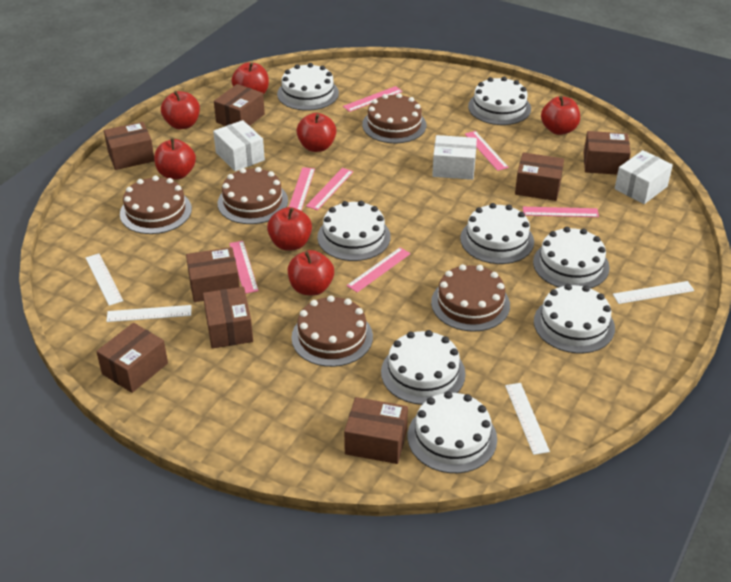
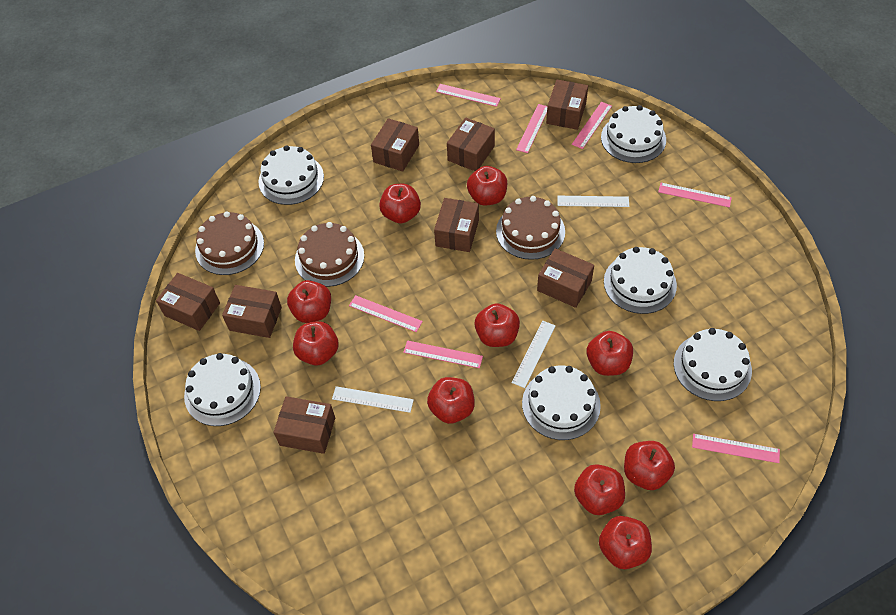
brown cake: [120,176,192,234] [218,167,288,224] [291,295,373,367] [362,93,426,143] [431,264,510,332] = 5 -> [195,211,264,275] [295,222,364,287] [496,196,565,260] = 3
red apple: [154,138,196,179] [161,91,200,129] [232,62,269,94] [267,207,312,251] [288,250,334,296] [297,113,337,152] [541,96,580,135] = 7 -> [287,280,331,323] [293,321,339,365] [379,184,421,224] [427,377,475,424] [467,166,507,206] [474,303,520,347] [574,464,625,515] [587,331,633,376] [599,516,652,569] [624,441,675,490] = 10
white box: [213,120,265,171] [432,135,477,180] [615,150,673,204] = 3 -> none = 0
white cake: [277,63,339,111] [317,201,391,261] [381,330,466,405] [408,391,497,473] [460,203,534,264] [468,77,531,125] [533,227,610,288] [534,284,615,353] = 8 -> [184,353,261,426] [259,145,324,205] [522,366,601,440] [601,105,666,163] [604,247,677,314] [674,328,752,401] = 6
white ruler: [86,253,123,306] [106,305,191,322] [505,383,550,455] [613,281,694,304] = 4 -> [332,386,414,413] [511,321,556,388] [557,196,629,207] = 3

